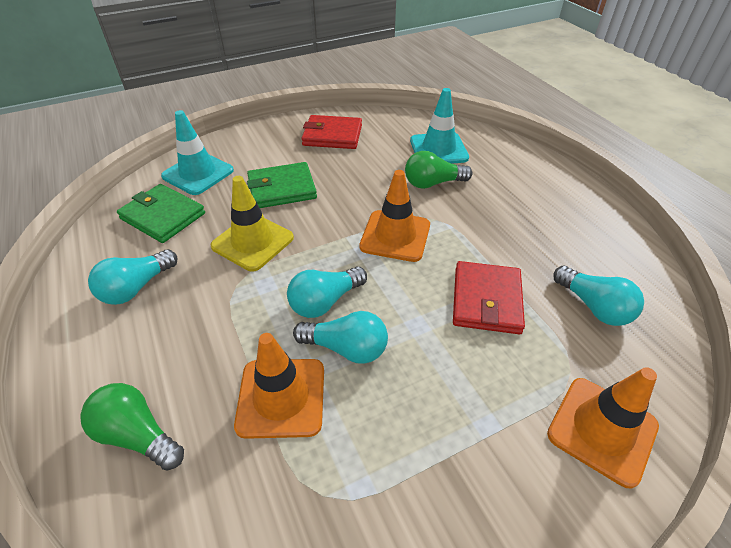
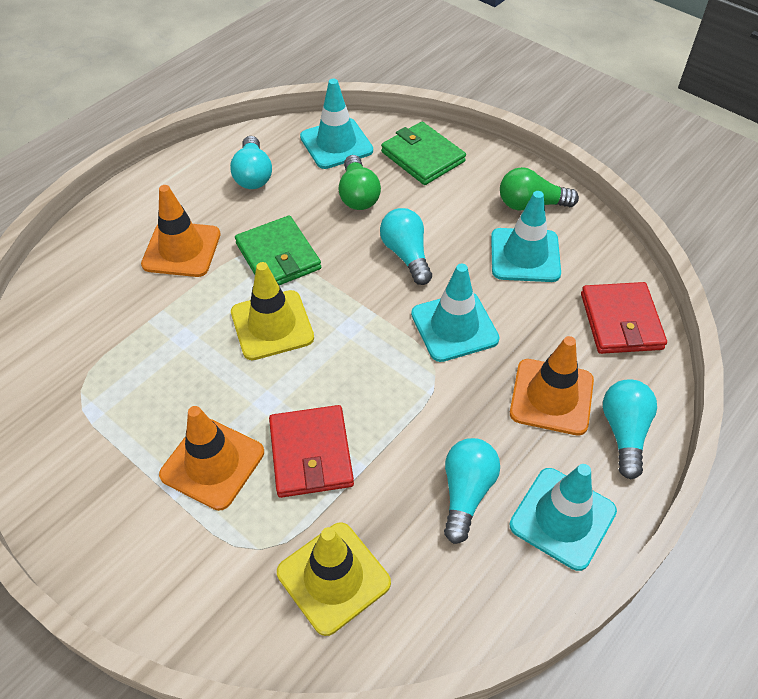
turquoise traffic cone: [161,110,234,195] [410,88,469,164] = 2 -> [300,79,373,169] [411,264,500,362] [491,191,561,282] [509,464,617,571] = 4
yellow traffic cone: [210,176,294,272] = 1 -> [231,262,314,360] [277,522,391,636] = 2

